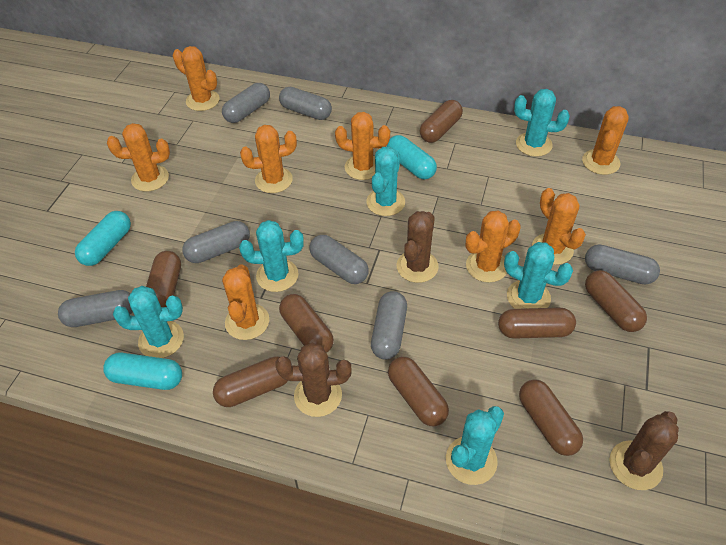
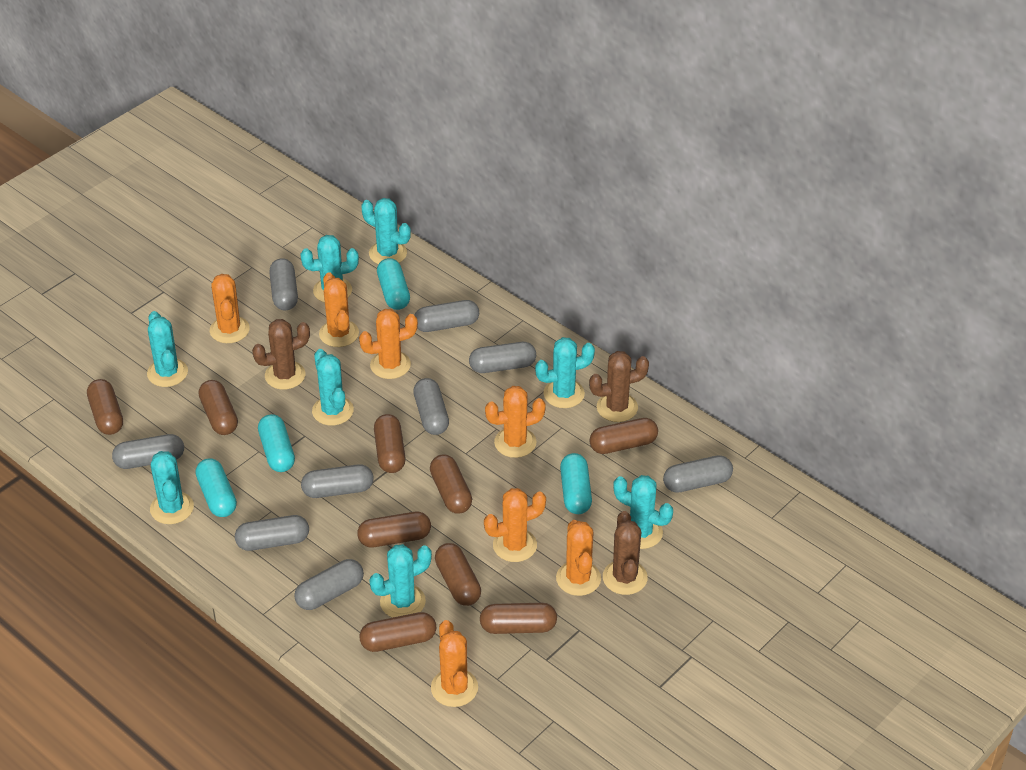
brown capsule: [146,251,181,307] [213,356,288,407] [279,294,334,353] [388,357,449,426] [420,100,463,143] [498,308,576,339] [519,379,583,456] [585,270,647,332] = 8 -> [87,379,123,435] [198,380,238,435] [357,512,431,547] [359,612,436,652] [374,414,406,473] [430,454,472,514] [435,543,481,606] [480,603,557,634] [590,418,658,454] = 9
grey capsule: [58,290,133,327] [182,221,250,263] [222,83,270,123] [279,87,332,120] [310,235,369,284] [371,291,407,360] [585,245,660,285] = 7 -> [112,434,184,469] [235,515,309,551] [269,258,298,310] [294,559,364,610] [301,464,374,498] [413,378,449,435] [415,300,479,332] [469,342,536,373] [663,455,733,493] = 9
orange cactus: [107,123,170,192] [173,46,220,111] [222,265,269,340] [240,125,297,193] [335,112,390,180] [466,211,521,283] [532,188,586,265] [582,106,629,175] = 8 -> [210,274,250,343] [319,272,359,347] [359,309,418,379] [431,620,478,707] [484,488,546,562] [485,386,546,458] [556,520,601,596] = 7
turquoise cactus: [113,286,184,358] [239,220,304,292] [367,147,405,216] [446,406,504,485] [504,242,573,309] [514,89,570,157] = 6 -> [147,311,188,387] [150,451,194,524] [300,235,359,303] [312,349,354,426] [361,198,411,264] [369,544,432,618] [535,337,595,408] [613,475,673,549] = 8
turquoise capsule: [75,211,131,266] [103,353,182,390] [387,135,437,179] = 3 -> [196,458,237,517] [258,414,295,472] [377,258,410,310] [560,453,592,514] = 4

